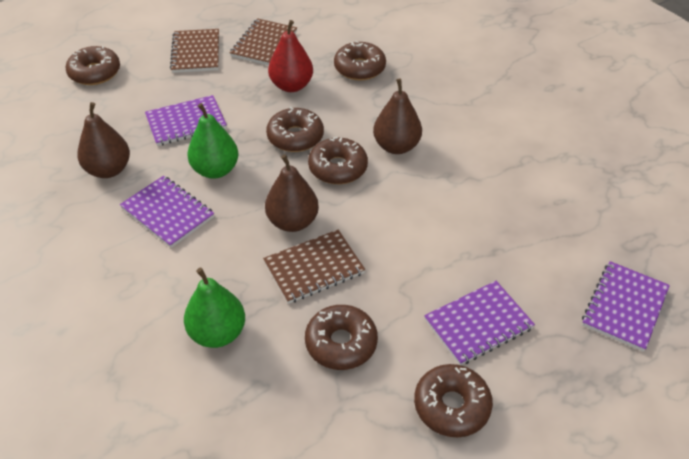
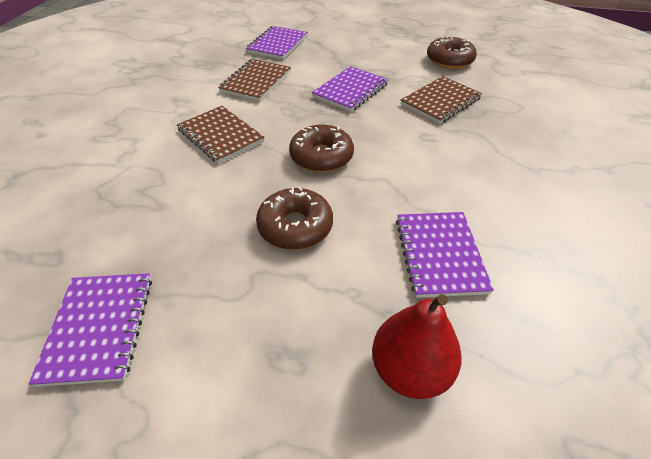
brown donut: [66,46,120,85] [266,107,324,152] [305,305,378,370] [308,137,368,184] [334,41,386,81] [414,364,493,437] = 6 -> [256,186,333,250] [289,125,354,172] [427,36,477,69] = 3
brown pear: [77,102,130,178] [265,154,319,232] [373,79,422,154] = 3 -> none = 0
green pear: [184,268,245,348] [187,103,239,179] = 2 -> none = 0

